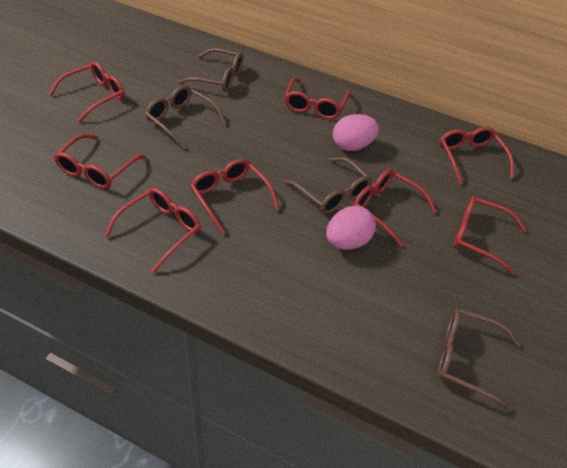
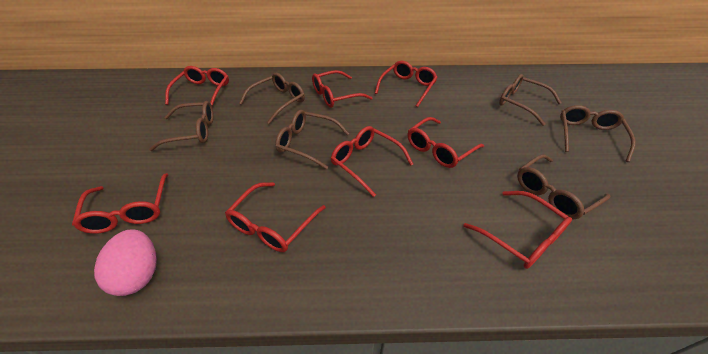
brown glasses: [145,85,226,149] [178,48,243,92] [284,157,372,214] [437,308,521,411] = 4 -> [149,101,214,151] [239,73,305,124] [275,110,350,170] [499,74,562,126] [517,154,610,220] [560,105,635,162] = 6
pink egg: [326,206,376,250] [333,114,379,151] = 2 -> [94,230,157,296] = 1

